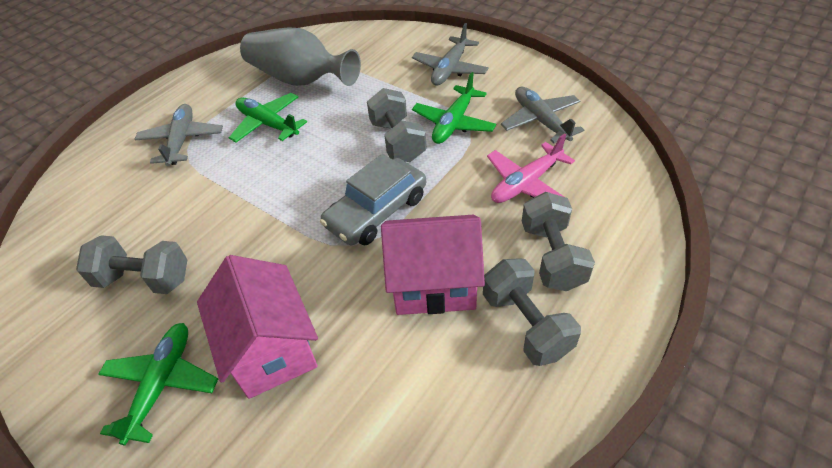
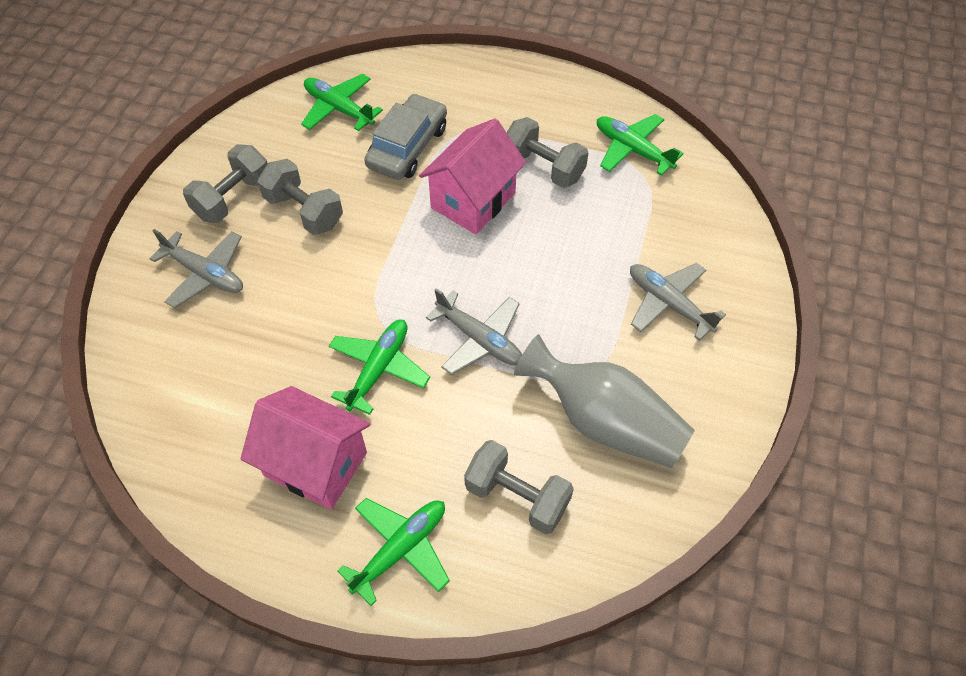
green plane: [98,323,218,445] [229,93,307,142] [412,72,496,144] = 3 -> [301,74,383,131] [329,319,430,415] [337,498,450,606] [597,114,684,176] = 4
pink plane: [487,133,575,203] = 1 -> none = 0

